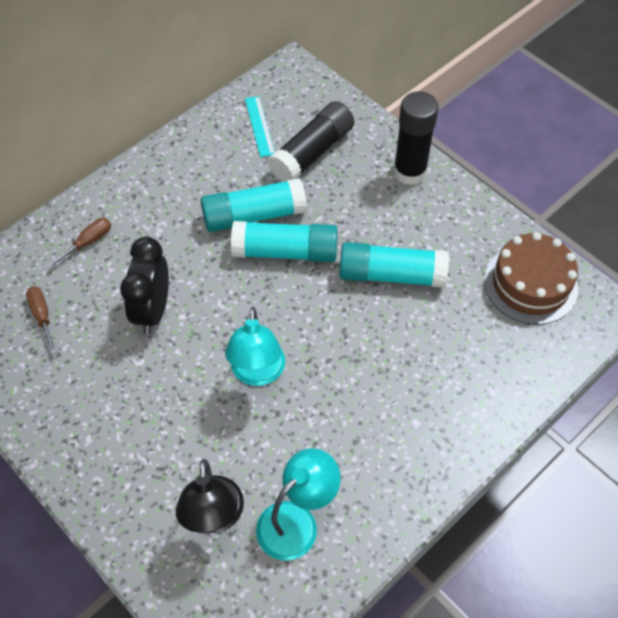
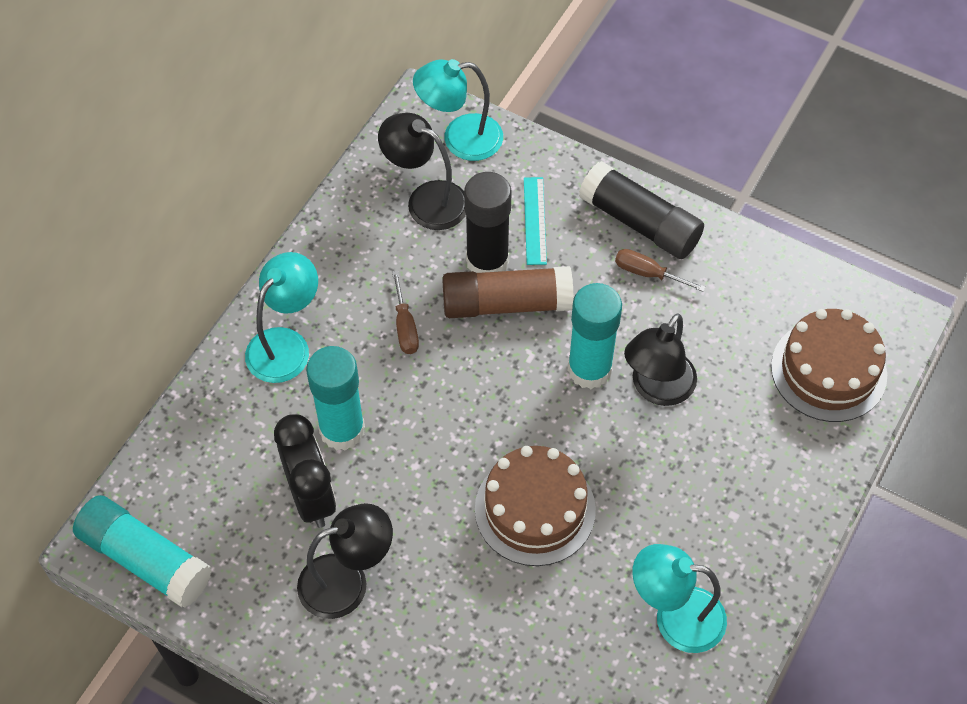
black lamp: [175,459,244,533] = 1 -> [297,503,393,619] [378,113,466,230] [624,313,697,406] = 3
brown cake: [484,232,578,325] = 1 -> [475,446,596,566] [771,309,887,422] = 2
brown glue stick: none = 0 -> [442,266,574,318] = 1
turquoise lamp: [225,307,285,386] [256,448,341,561] = 2 -> [245,252,318,383] [413,59,503,161] [632,544,727,653] = 3

